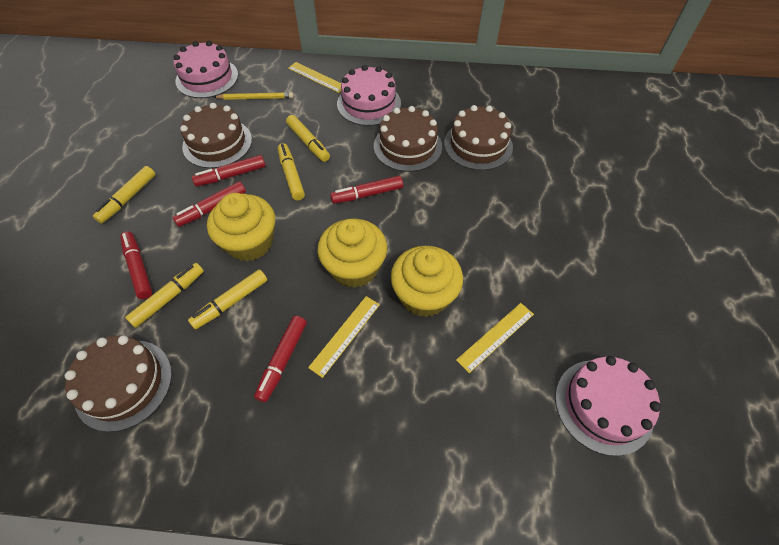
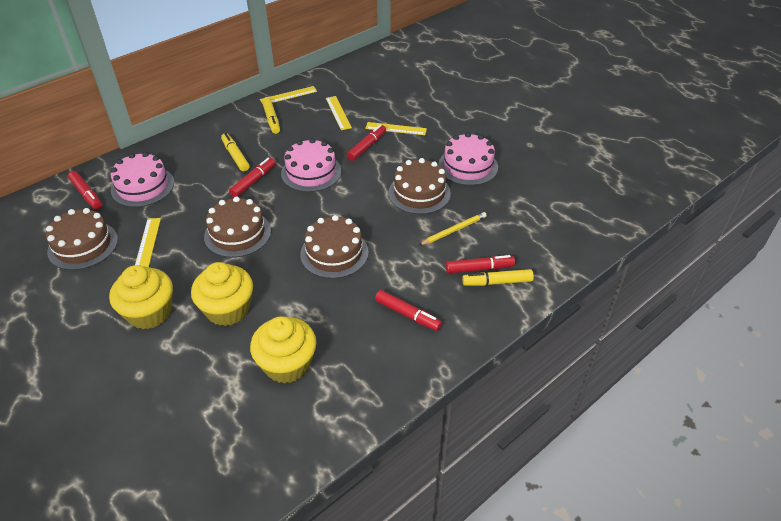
yellow marker: [93,166,155,224] [125,263,204,328] [188,269,267,330] [278,143,305,201] [286,115,330,162] = 5 -> [221,133,249,171] [262,97,280,134] [462,269,534,286] = 3
yellow ruler: [288,62,341,93] [308,296,380,378] [456,303,534,373] = 3 -> [135,218,161,267] [260,86,317,103] [326,96,352,130] [365,122,427,135] = 4

